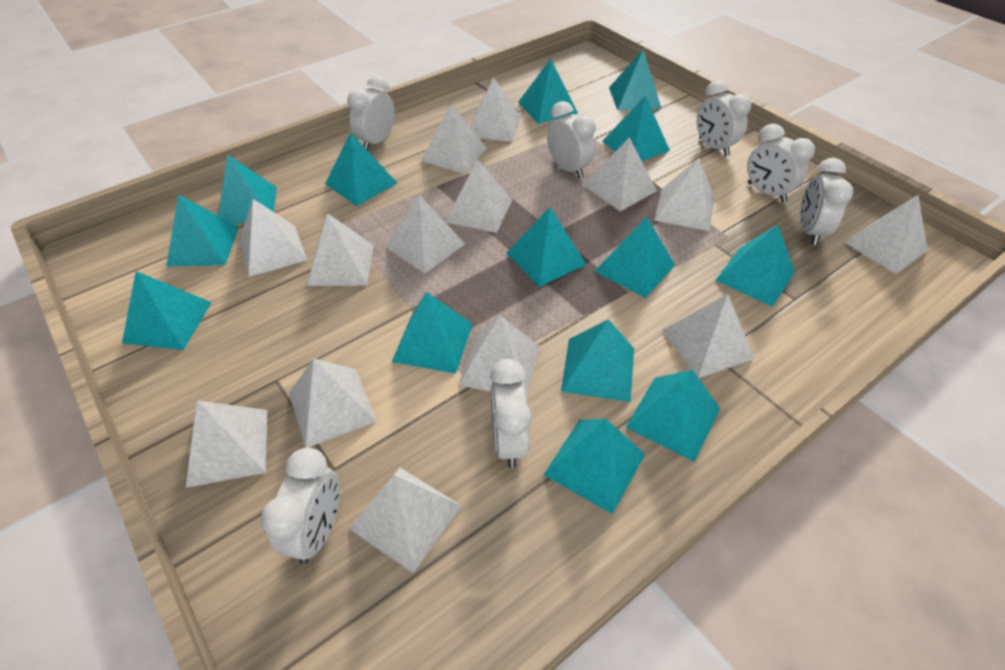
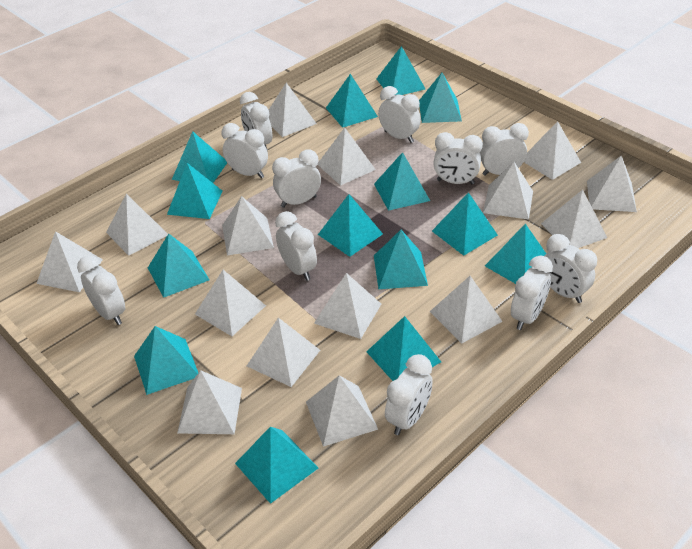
white clock: [261,448,340,564] [347,75,395,150] [490,359,531,468] [547,101,596,179] [697,80,752,156] [747,124,815,203] [800,158,853,245] = 7 -> [77,255,125,325] [222,123,268,178] [240,92,272,152] [272,150,321,208] [275,211,317,281] [378,86,421,143] [385,354,433,435] [433,132,483,184] [480,123,529,176] [511,256,553,330] [544,234,597,303] = 11
white pyramid: [186,400,267,488] [239,199,307,277] [289,358,377,448] [307,213,374,286] [349,468,462,573] [385,194,465,274] [421,104,487,174] [445,159,512,233] [459,315,540,395] [470,77,521,142] [584,137,657,211] [654,158,714,231] [662,294,754,378] [844,195,928,274] = 14 -> [36,231,103,292] [106,194,168,256] [177,370,242,434] [195,270,266,336] [222,196,274,256] [247,318,320,387] [269,83,317,137] [306,375,378,447] [314,273,381,339] [317,127,376,186] [430,276,503,344] [483,162,533,220] [524,121,581,180] [541,190,607,248] [587,156,637,212] = 15

